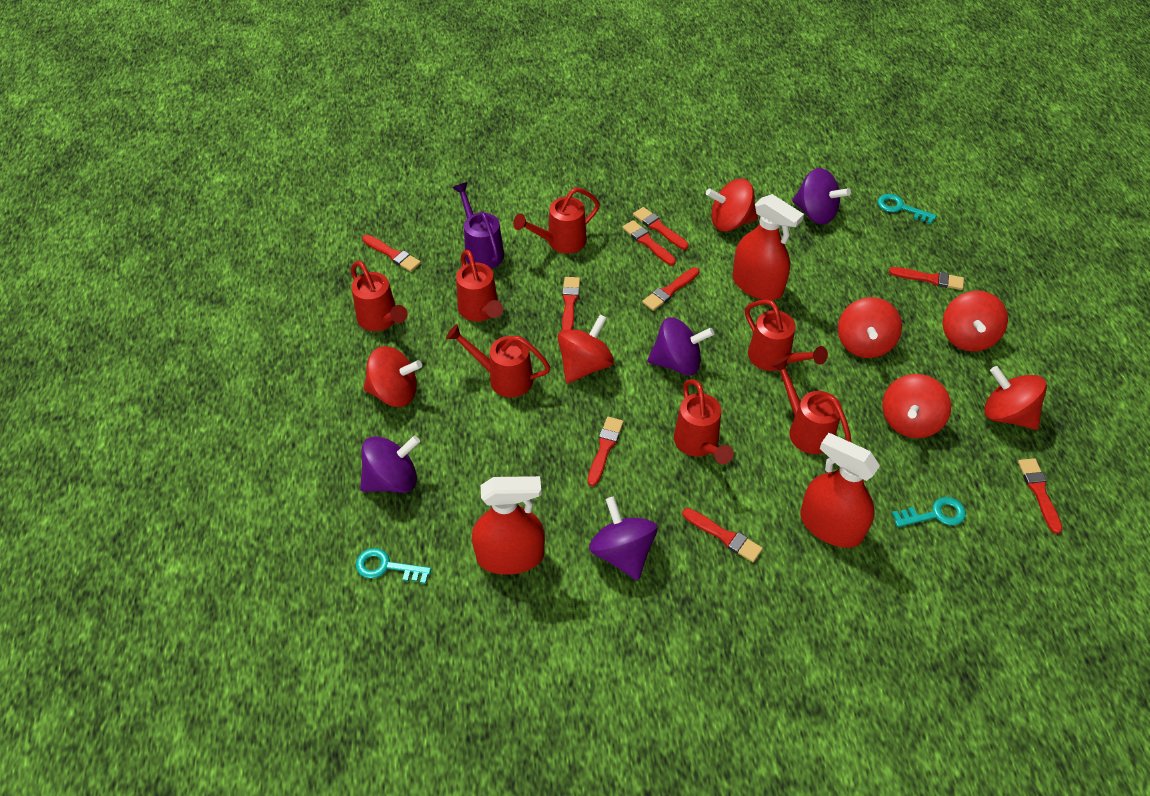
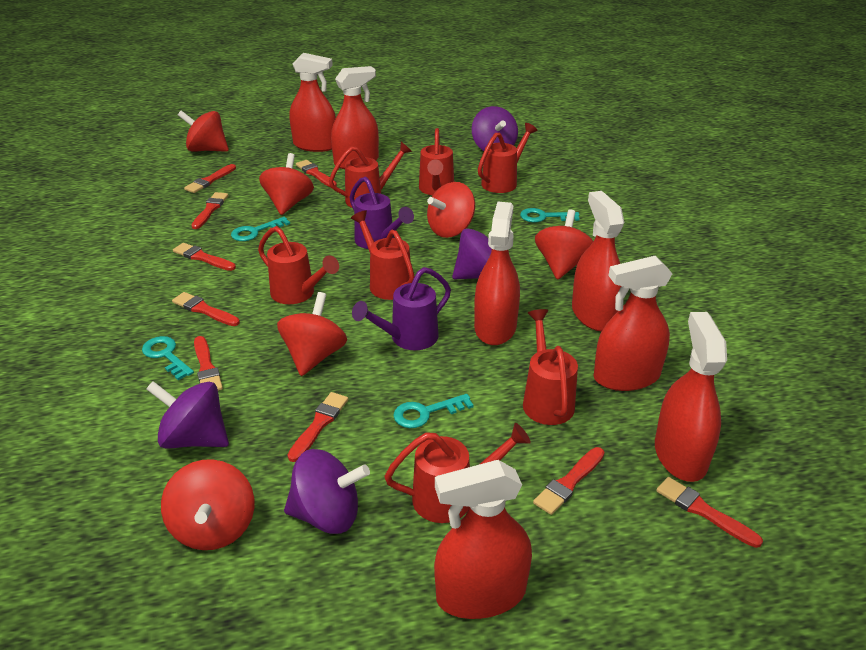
purple watering can: [453,182,504,269] = 1 -> [350,176,414,249] [352,267,451,350] = 2
red spinning top: [363,346,422,407] [558,314,614,383] [706,179,758,232] [838,297,902,358] [882,374,951,438] [943,291,1008,352] [984,366,1047,430] = 7 -> [161,459,254,550] [178,110,229,152] [259,153,314,215] [277,292,347,376] [427,182,475,238] [535,209,593,280] = 6
red spray bottle: [472,476,545,575] [732,194,804,300] [800,433,880,548] = 3 -> [289,53,336,152] [331,66,379,169] [434,460,532,619] [474,202,520,345] [572,191,624,332] [594,256,673,391] [655,312,727,482] = 7
turquoise key: [356,548,431,584] [878,194,937,224] [892,497,966,527] = 3 -> [142,336,194,380] [231,217,290,241] [393,394,474,428] [520,208,580,222] = 4

